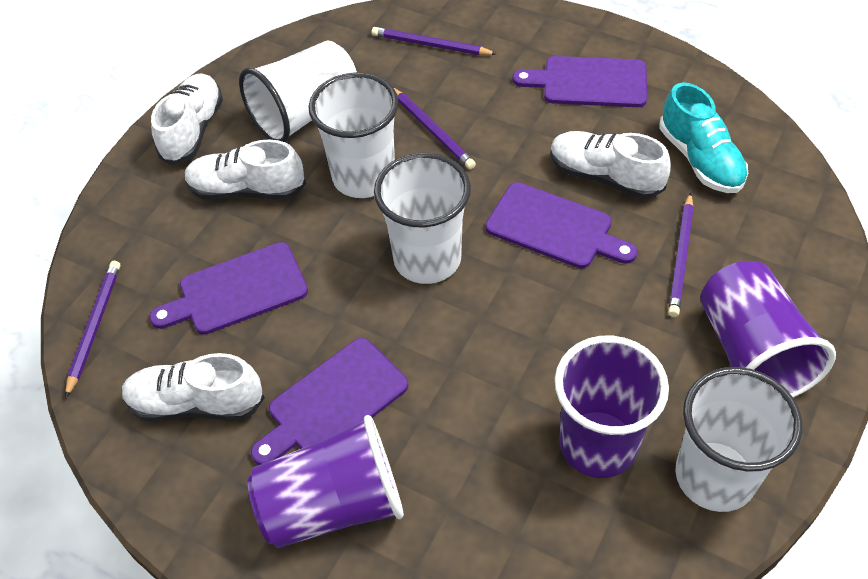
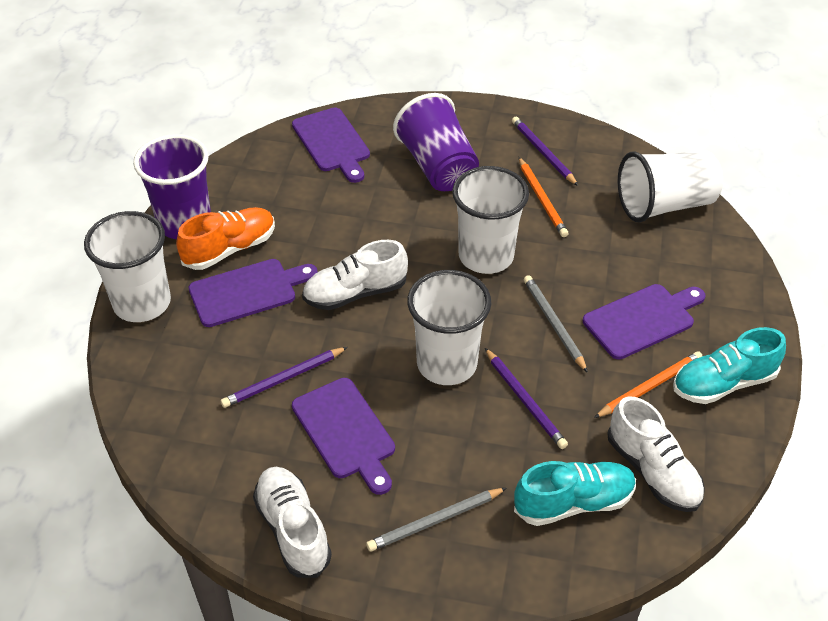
grey pencil: none = 0 -> [366,488,506,552] [524,275,588,373] = 2
orange pencil: none = 0 -> [519,157,569,237] [594,351,702,418] = 2
orange shoe: none = 0 -> [176,207,275,270] = 1
purple cup: [248,415,404,548] [555,336,669,478] [700,261,836,398] = 3 -> [133,134,211,239] [393,93,479,191] = 2
purple pencil: [65,261,120,398] [372,27,497,55] [394,88,476,169] [668,192,694,317] = 4 -> [221,347,348,408] [485,348,568,449] [512,117,578,186] = 3
turquoise shoe: [659,83,748,193] = 1 -> [514,461,636,526] [673,327,786,404] = 2
white shoe: [122,353,265,422] [151,73,223,165] [184,139,306,200] [550,131,671,199] = 4 -> [253,467,332,578] [302,240,408,310] [607,396,705,512] = 3

